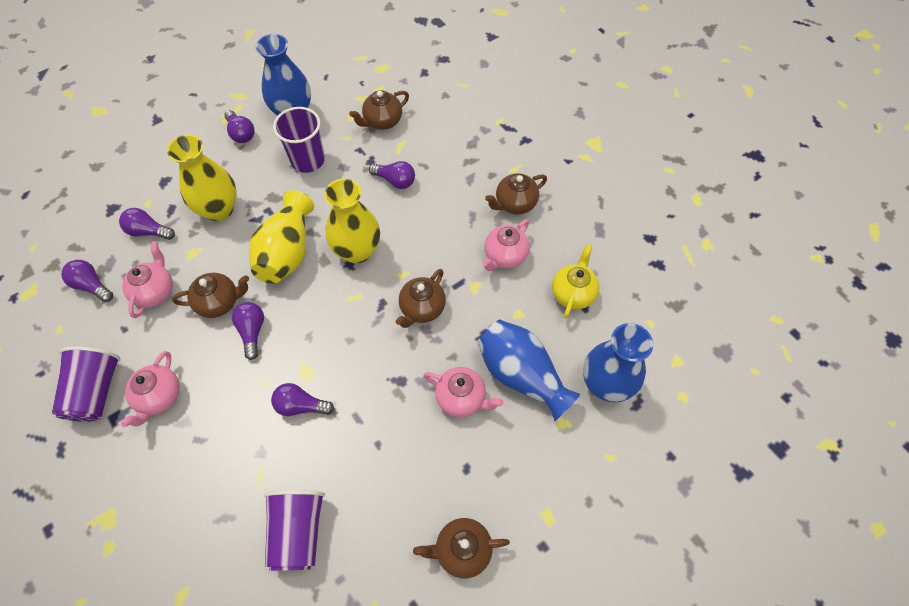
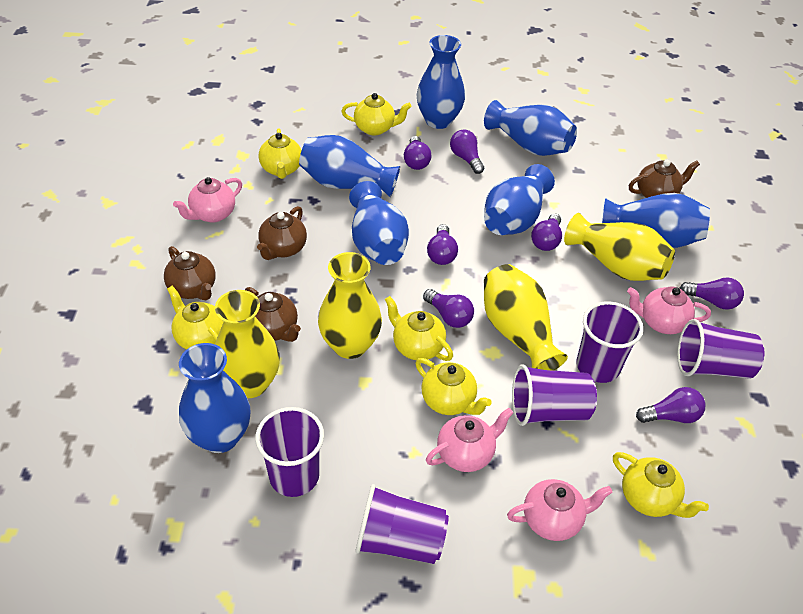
blue vase: [256,34,311,116] [477,319,581,421] [583,323,653,402] = 3 -> [179,343,251,453] [299,135,400,197] [349,181,409,265] [417,35,465,129] [484,100,577,156] [484,164,555,235] [602,193,710,248] = 7
brown teapot: [172,273,249,318] [349,90,409,130] [396,269,446,328] [413,518,510,578] [485,173,547,215] = 5 -> [164,246,216,300] [245,287,301,342] [257,206,307,260] [629,160,700,198] = 4
purple cup: [52,347,120,422] [264,490,325,571] [273,107,325,173] = 3 -> [255,407,324,497] [355,484,449,564] [512,364,597,426] [576,301,643,383] [677,319,764,379] = 5
purple light bulb: [61,260,113,302] [119,208,175,240] [224,110,255,143] [232,302,264,360] [271,383,334,416] [369,161,415,189] = 6 -> [404,136,431,170] [423,289,474,328] [427,224,458,265] [450,130,484,174] [531,214,562,251] [636,387,706,423] [680,277,744,310] = 7
yellow teapot: [552,244,599,318] = 1 -> [167,286,224,349] [259,128,302,179] [341,93,411,136] [385,296,453,361] [415,358,492,415] [613,452,709,518] = 6
yellow vase: [167,134,237,221] [249,190,314,284] [324,179,380,264] = 3 -> [215,290,280,398] [318,252,382,359] [484,264,568,371] [564,213,675,281] = 4

